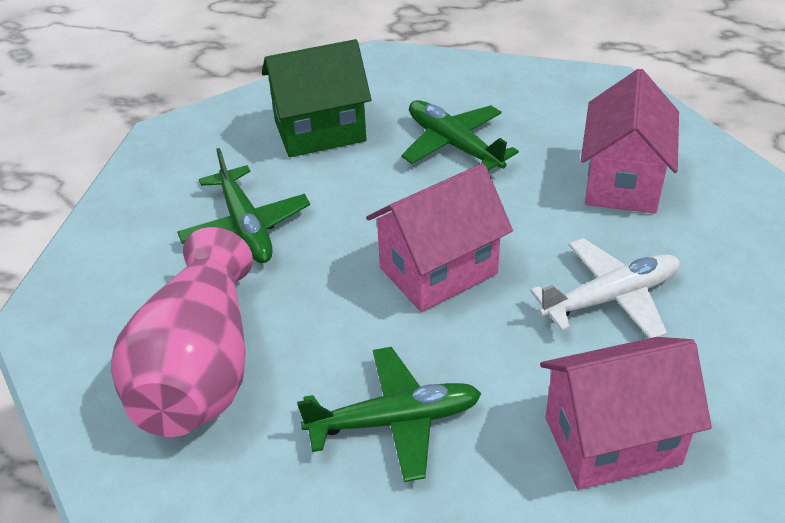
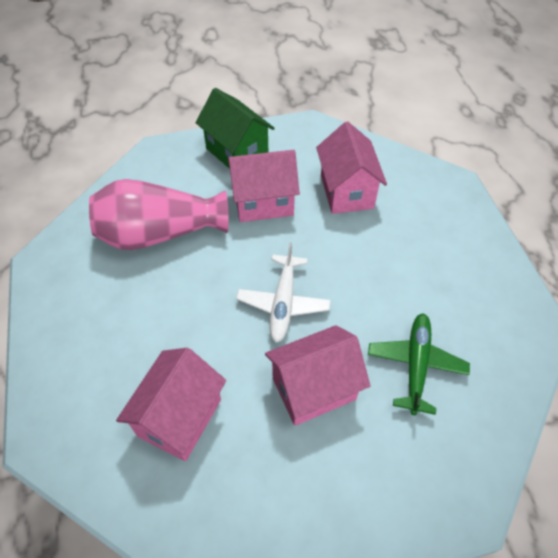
green plane: [177,148,310,263] [297,347,481,482] [401,100,519,171] = 3 -> [368,314,470,415] = 1
pink house: [366,163,513,312] [540,337,712,490] [581,69,679,214] = 3 -> [116,348,226,461] [228,150,300,222] [265,325,370,426] [316,121,387,214] = 4

